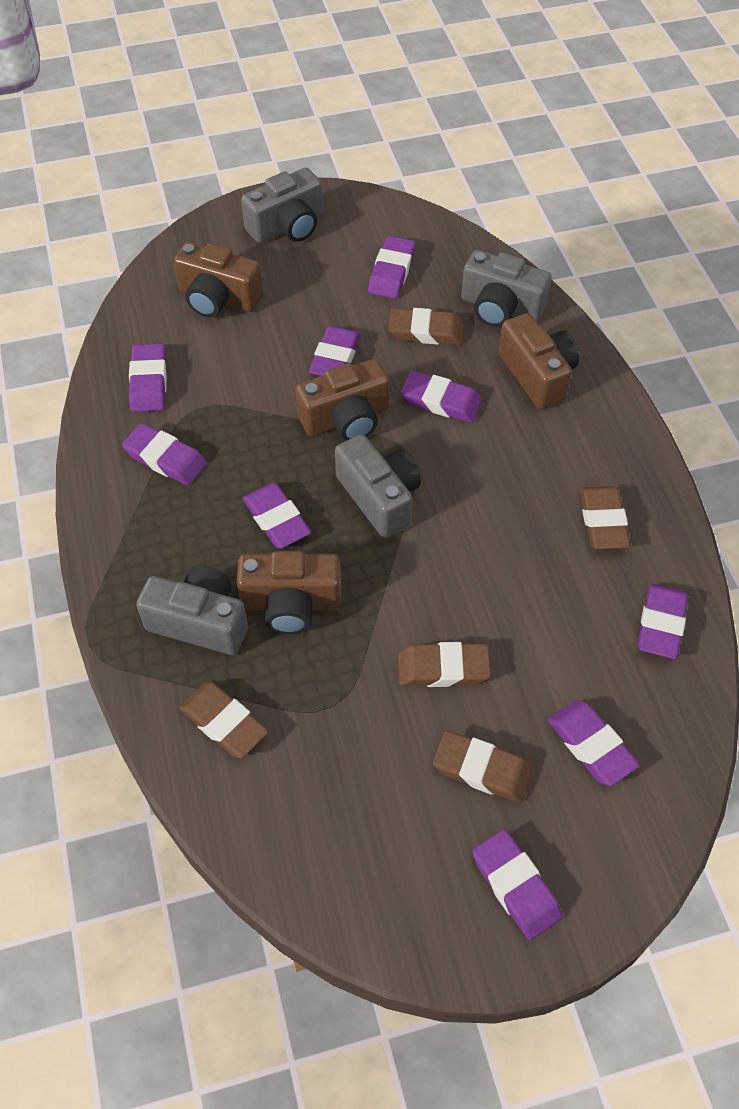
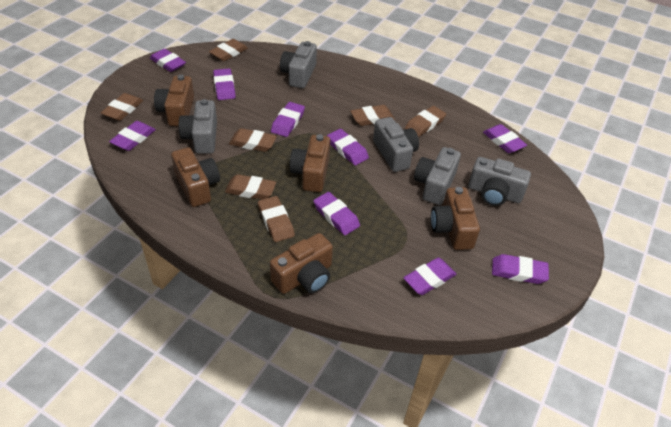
brown camera: [174,242,263,317] [237,551,341,634] [295,359,389,441] [498,313,579,410] = 4 -> [154,75,194,126] [171,147,220,207] [270,233,333,294] [290,134,330,192] [431,187,480,250] = 5
brown eraser: [179,682,269,759] [388,308,464,345] [398,642,491,687] [433,730,533,803] [580,486,631,549] = 5 -> [101,93,143,121] [209,39,248,61] [225,174,276,200] [229,128,277,152] [258,196,295,242] [350,105,395,126] [405,106,446,137] = 7
grey camera: [136,565,248,655] [241,168,323,243] [335,434,421,538] [461,250,552,327] = 4 -> [179,99,217,154] [280,41,317,88] [373,117,419,172] [414,147,461,205] [468,157,531,206] = 5

